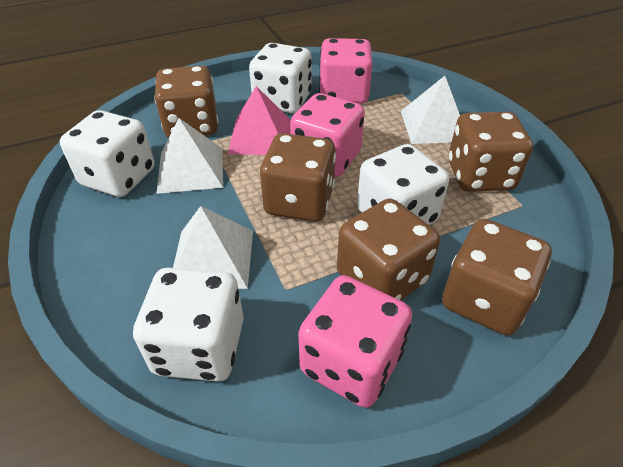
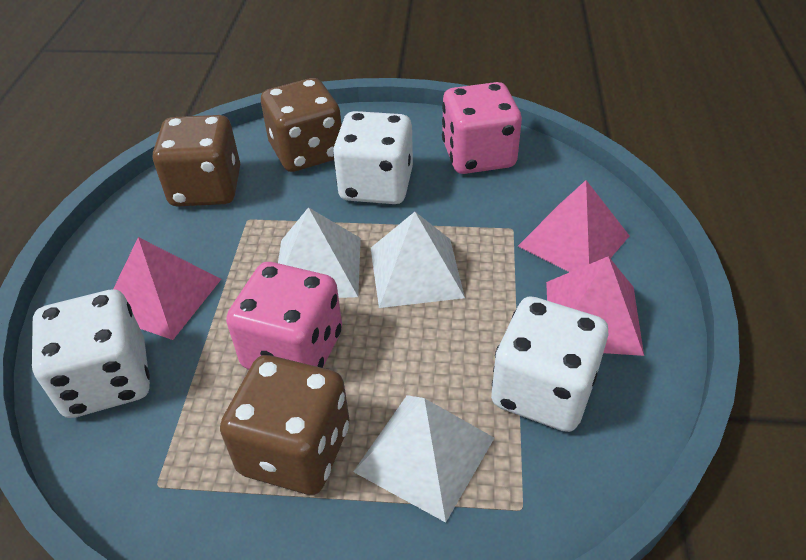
brown dice: [154,65,218,138] [260,133,336,222] [337,199,440,301] [442,219,552,335] [448,112,533,192] = 5 -> [153,115,240,206] [220,355,349,495] [261,78,342,172] = 3
pink dice: [290,93,365,177] [298,275,412,408] [319,38,372,104] = 3 -> [226,262,342,370] [442,82,522,174] = 2
pink pyramid: [228,86,291,155] = 1 -> [113,237,221,340] [518,180,630,272] [546,256,644,356] = 3
white dice: [60,110,155,197] [133,268,244,382] [249,43,312,113] [357,144,449,225] = 4 -> [32,289,150,418] [333,111,413,204] [491,296,608,432] = 3

